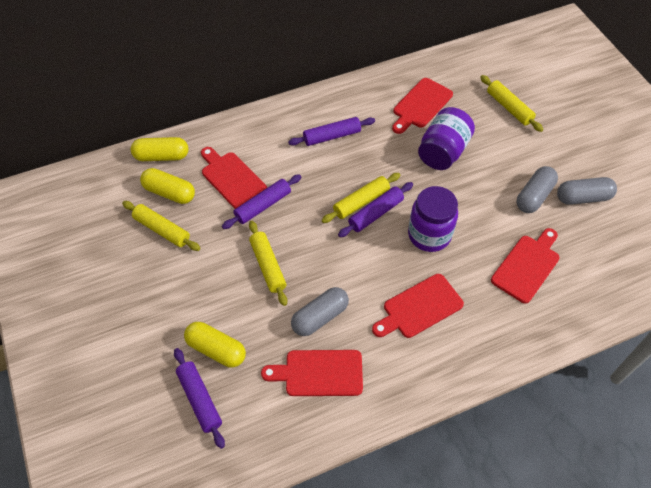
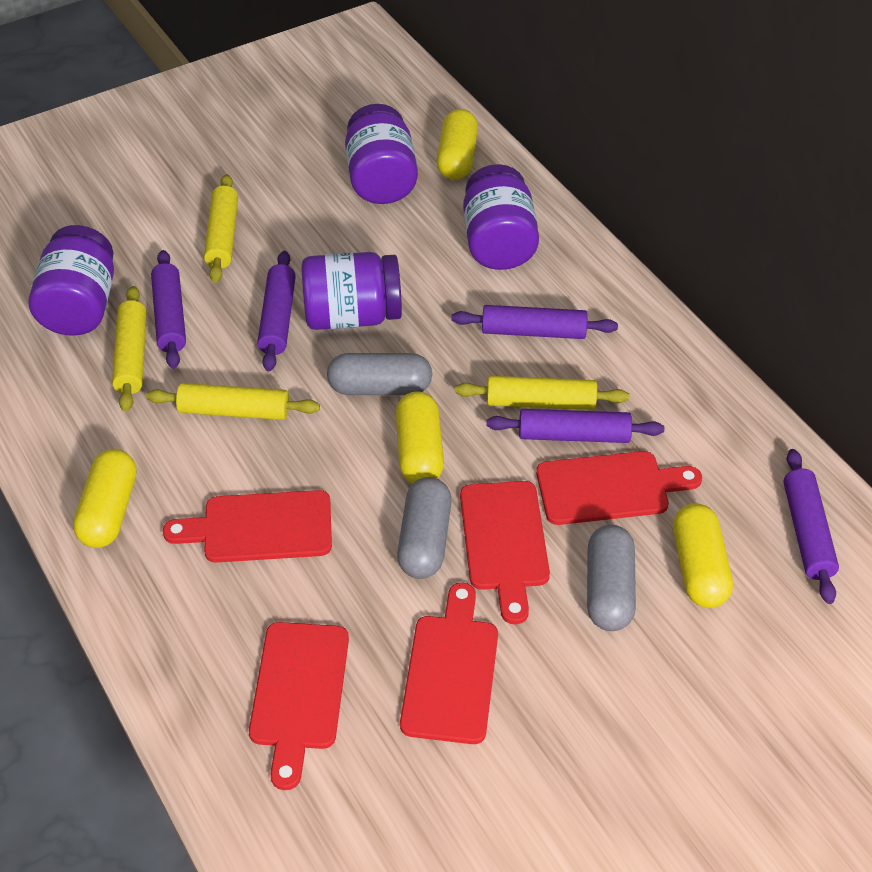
purple jar: [408,186,458,252] [418,107,475,170] = 2 -> [29,225,114,335] [301,252,402,330] [345,104,418,204] [463,164,539,270] = 4
purple rolling pin: [174,348,225,449] [222,174,301,229] [288,117,375,146] [338,182,413,237] = 4 -> [151,250,186,369] [257,251,296,371] [451,305,618,339] [486,409,664,443] [783,449,839,604] = 5
yellow capsule: [131,137,188,161] [140,168,195,204] [184,322,246,367] = 3 -> [73,449,136,548] [396,391,444,483] [437,109,478,180] [673,503,733,608] = 4

